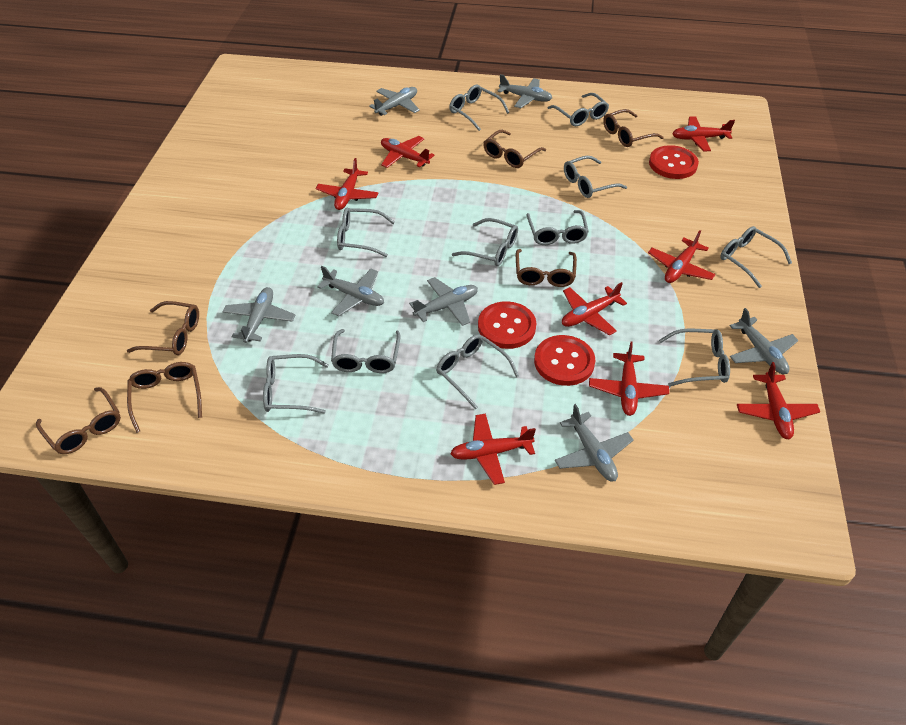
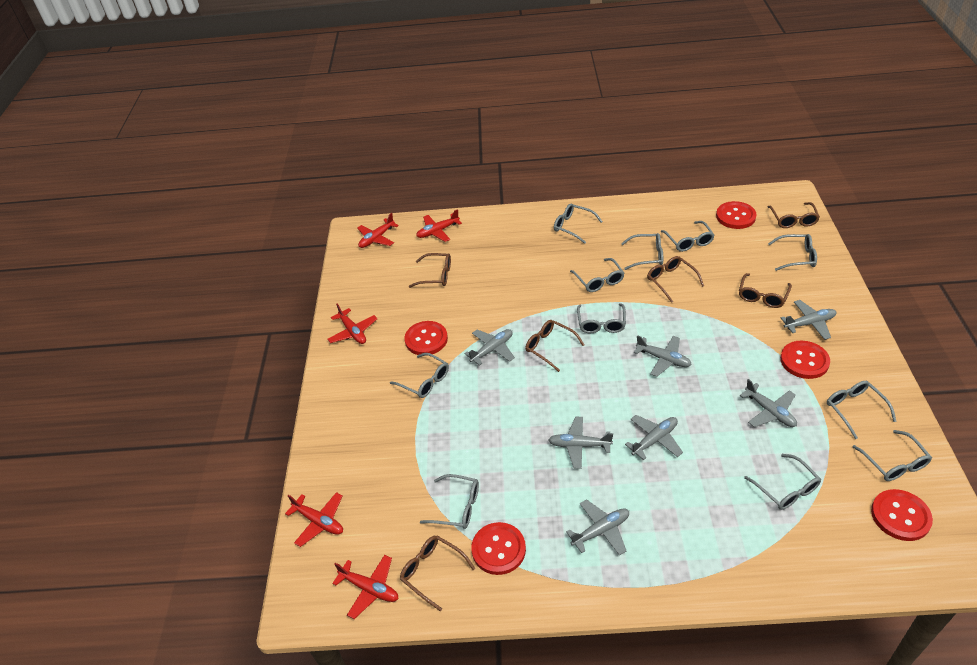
red button: [478,301,536,349] [534,335,595,386] [649,145,699,179] = 3 -> [404,321,448,356] [471,522,526,575] [716,201,757,229] [780,341,830,379] [871,489,933,541] = 5
red plane: [316,158,378,210] [381,136,435,168] [450,414,536,485] [562,282,627,335] [589,341,669,416] [648,230,716,283] [672,116,735,152] [737,362,820,439] = 8 -> [285,492,343,547] [327,304,377,344] [332,555,398,619] [357,213,399,248] [416,209,462,242] = 5

